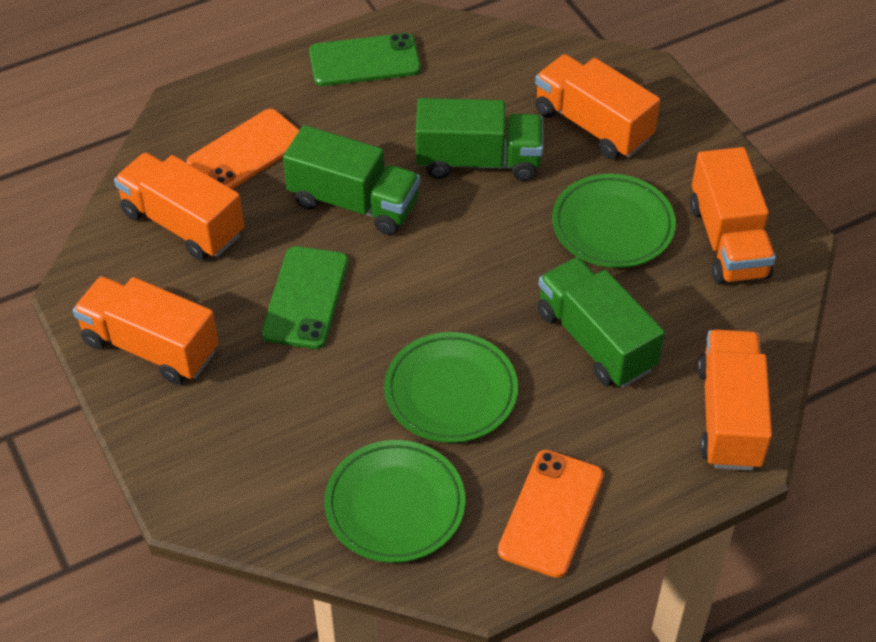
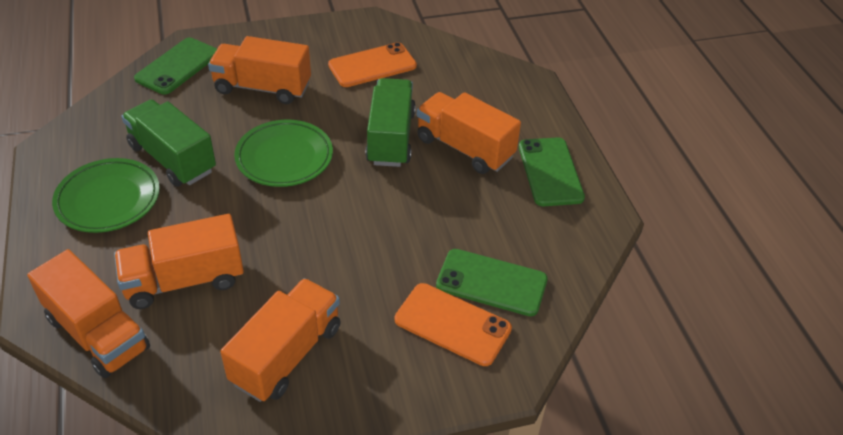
green phone: [261,246,349,349] [309,33,421,86] = 2 -> [134,37,217,94] [436,249,548,316] [519,137,585,206] = 3
green plate: [324,440,466,563] [384,332,518,443] [552,174,676,268] = 3 -> [52,158,160,233] [234,120,333,187] = 2
green truck: [283,125,420,235] [416,98,543,181] [537,257,665,388] = 3 -> [121,99,216,187] [365,78,416,167] = 2

